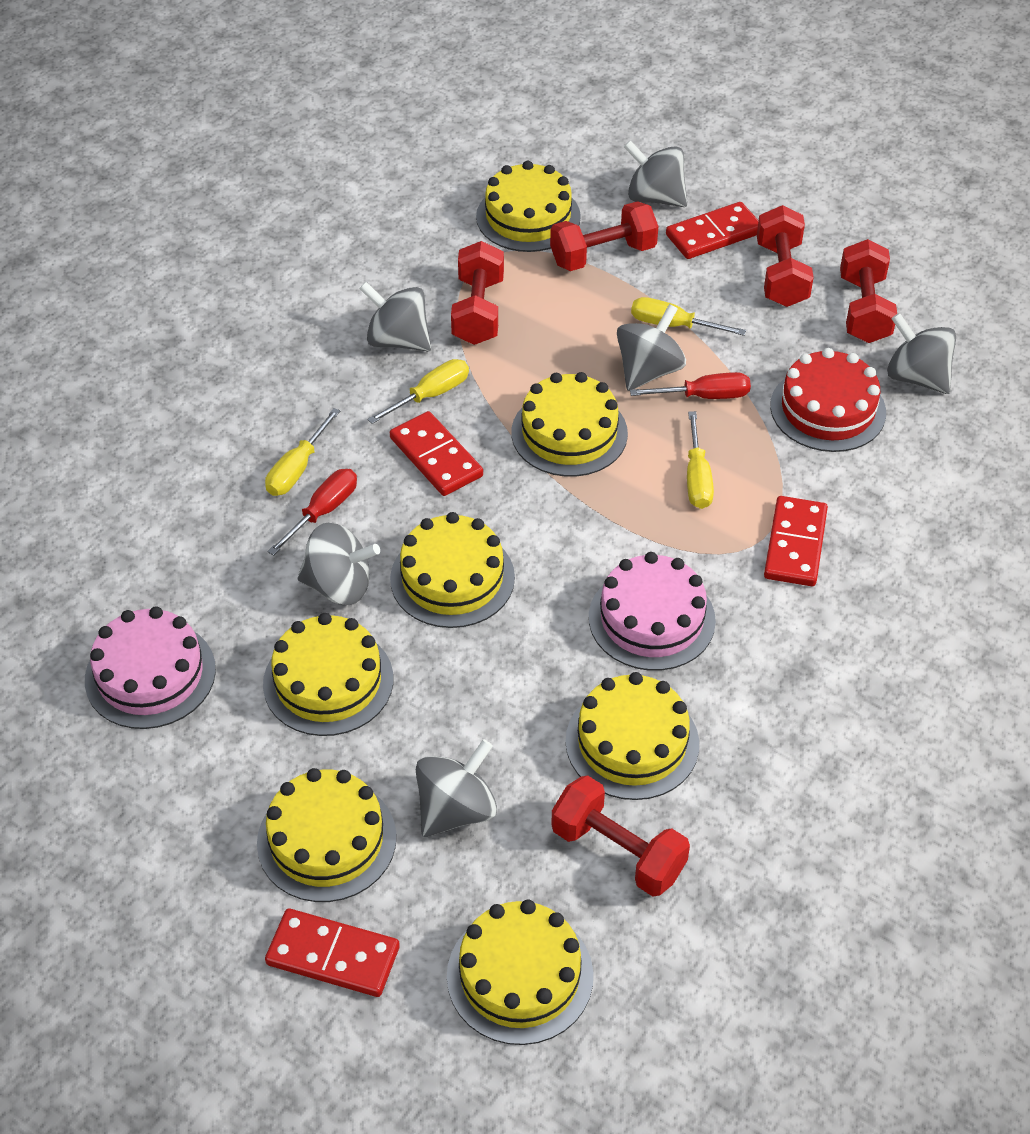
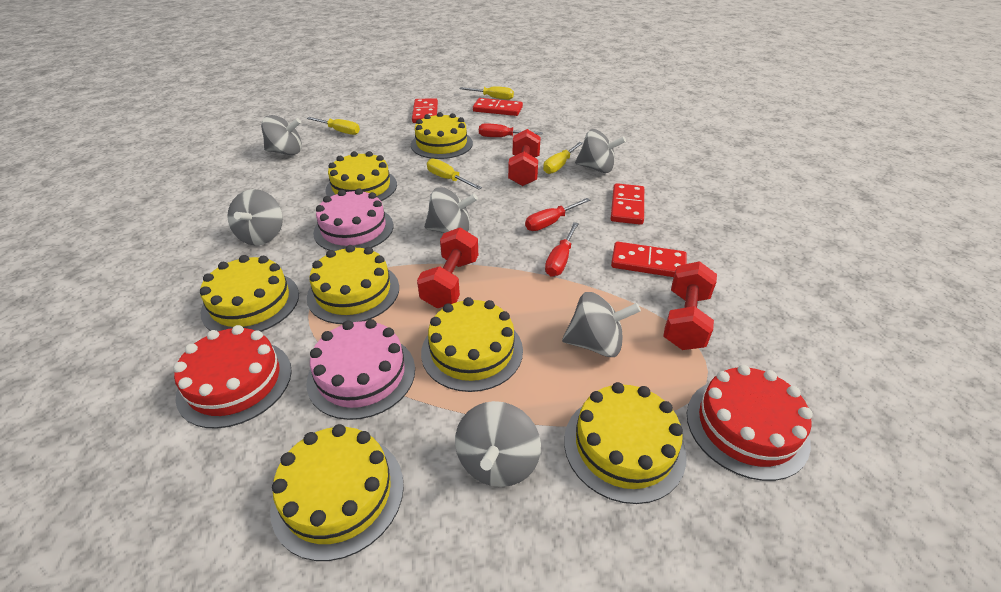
red cake: [770,348,886,452] = 1 -> [173,325,292,429] [687,365,813,481] = 2
red dumbbell: [451,241,504,345] [550,201,658,271] [551,775,690,897] [757,205,814,307] [840,239,897,343] = 5 -> [417,227,478,308] [508,129,541,186] [663,261,717,350] = 3
red screwdriver: [267,469,357,556] [630,372,751,399] = 2 -> [479,123,543,137] [525,198,590,231] [545,222,579,277] = 3

